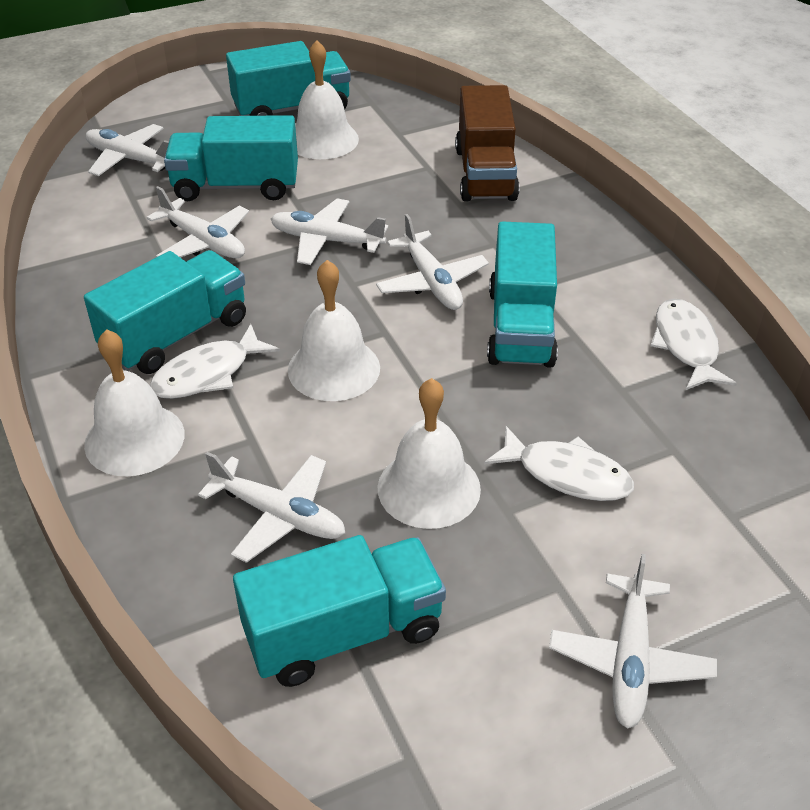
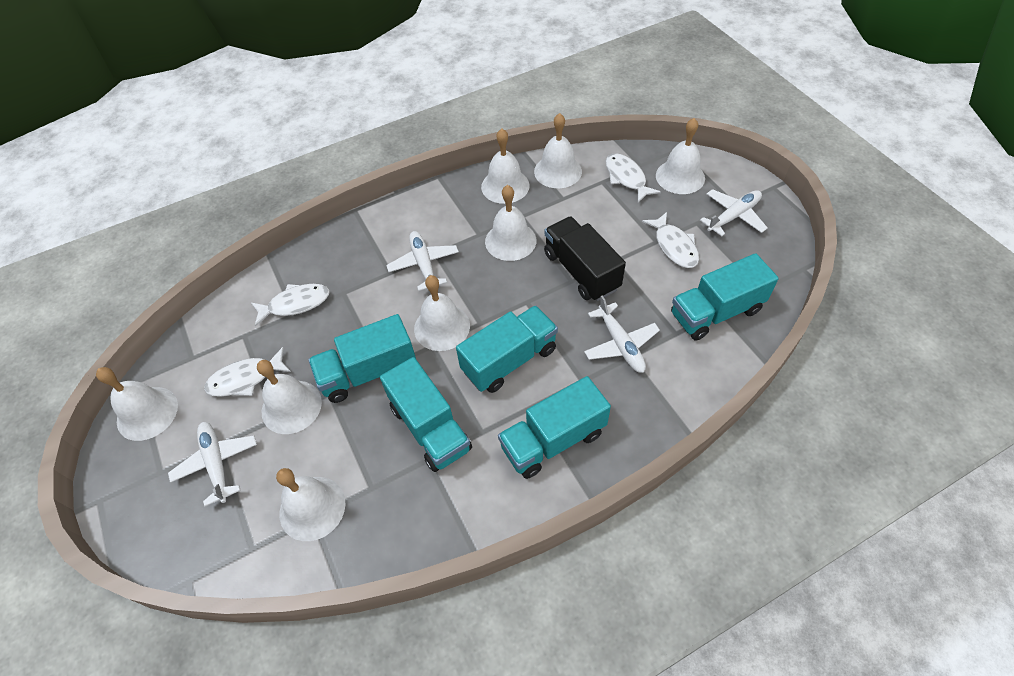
black truck: none = 0 -> [544,216,626,301] = 1
brown truck: [455,85,519,202] = 1 -> none = 0
white bell: [84,329,184,476] [288,260,380,401] [295,40,359,159] [378,378,481,529] = 4 -> [96,367,178,441] [257,360,322,434] [276,468,346,541] [414,275,470,351] [481,129,530,204] [485,185,536,261] [534,113,582,188] [656,118,705,194] = 8
white fish: [150,324,280,399] [484,426,634,501] [650,299,737,390] = 3 -> [204,347,291,397] [251,284,330,327] [606,153,661,203] [642,212,699,268] = 4
white plane: [86,124,169,176] [146,186,249,258] [198,452,345,563] [271,198,388,265] [376,214,489,310] [549,554,717,729] = 6 -> [168,422,257,507] [386,231,459,291] [584,295,660,373] [700,189,768,236] = 4

